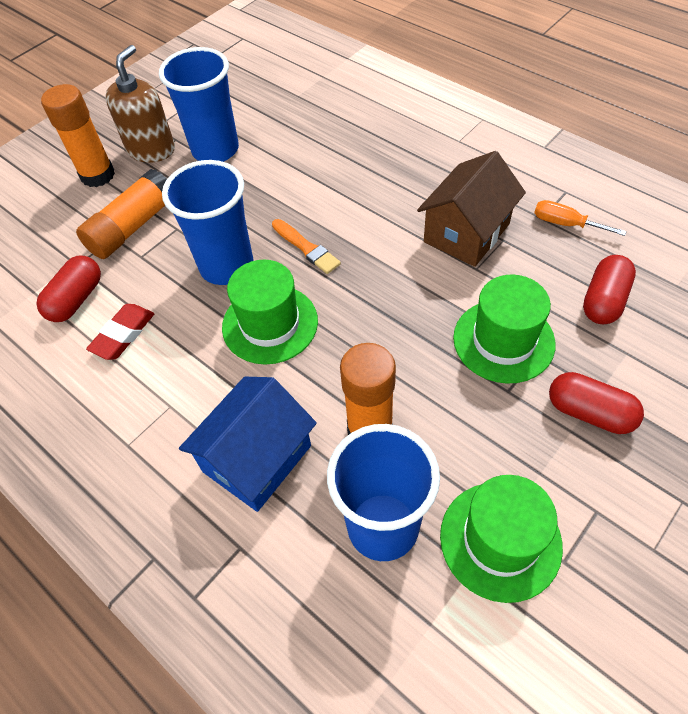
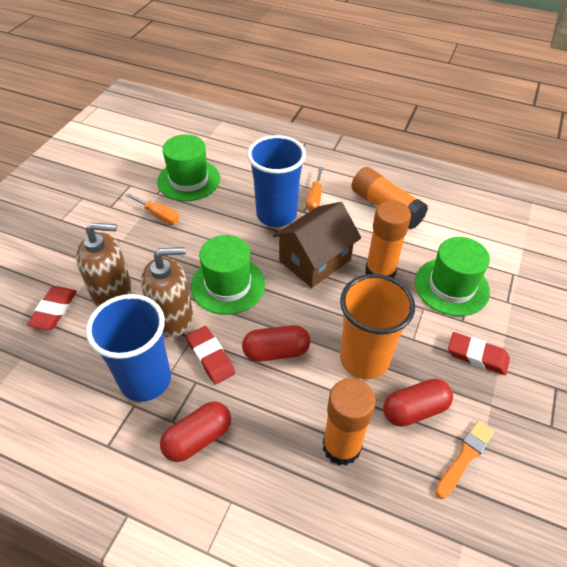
blue cup: [159,47,239,162] [162,160,254,285] [327,424,440,561] = 3 -> [86,294,171,402] [247,135,306,227] = 2
blue house: [179,377,317,512] = 1 -> none = 0
brown soap dispenser: [105,45,175,163] = 1 -> [76,223,132,307] [141,247,193,337] = 2
orange cup: none = 0 -> [340,274,415,379] = 1
orange screwdriver: [534,200,627,236] = 1 -> [125,193,179,224] [306,167,323,211] = 2
red eraser: [86,304,155,360] = 1 -> [27,286,77,330] [186,326,235,385] [448,332,510,375] = 3

